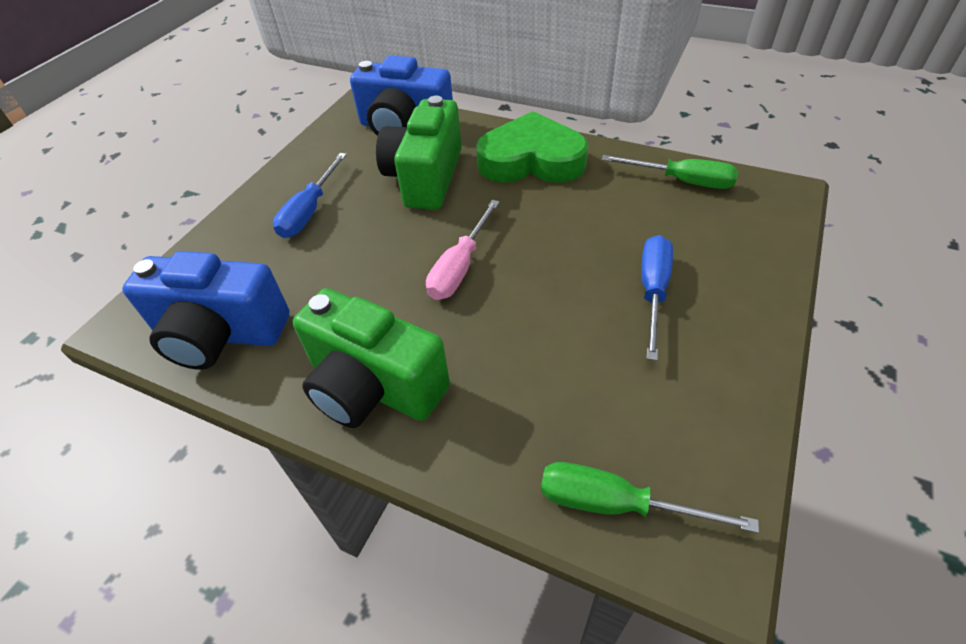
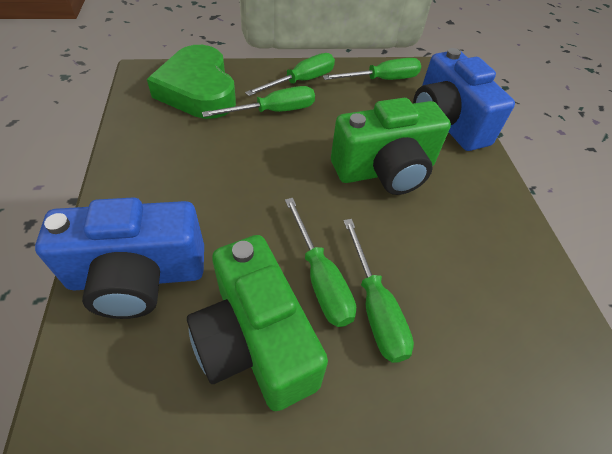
blue screwdriver: [273,153,347,238] [641,235,673,361] = 2 -> none = 0
green screwdriver: [541,462,759,533] [602,155,738,189] = 2 -> [202,86,315,117] [245,53,335,96] [285,198,356,327] [323,58,421,80] [343,219,414,363] = 5
pink screwdriver: [426,200,500,300] = 1 -> none = 0

